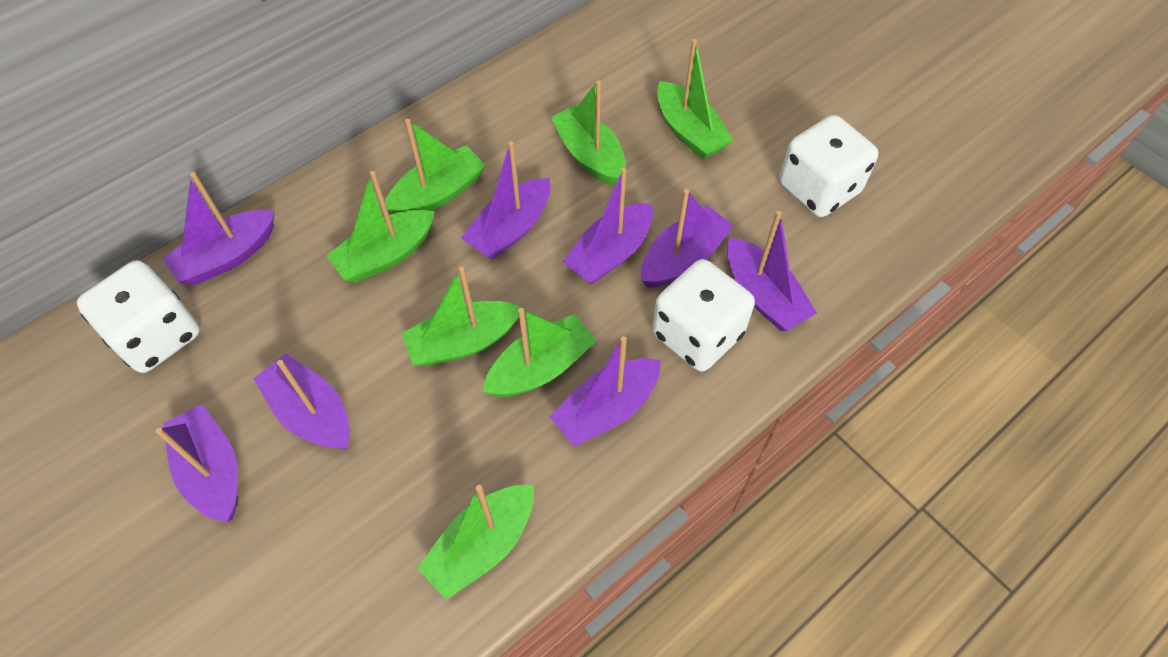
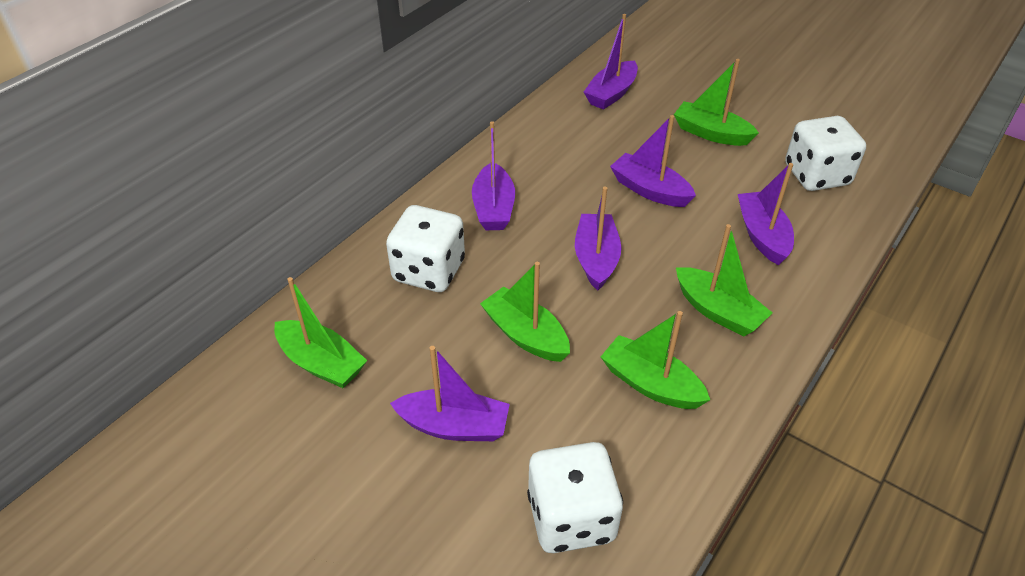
green boat: [326,171,435,283] [385,119,486,214] [401,267,523,366] [417,485,534,600] [482,308,597,397] [551,80,626,186] [657,39,734,159] = 7 -> [274,277,367,388] [480,262,570,362] [601,311,710,409] [674,59,759,146] [676,224,772,336] = 5
purple boat: [155,404,238,522] [162,172,275,285] [253,353,350,449] [461,142,551,260] [550,336,661,447] [562,168,653,285] [641,189,734,288] [727,211,817,331] = 8 -> [390,346,510,441] [472,121,515,230] [575,187,621,291] [584,14,638,110] [610,115,696,207] [738,163,794,265] = 6

